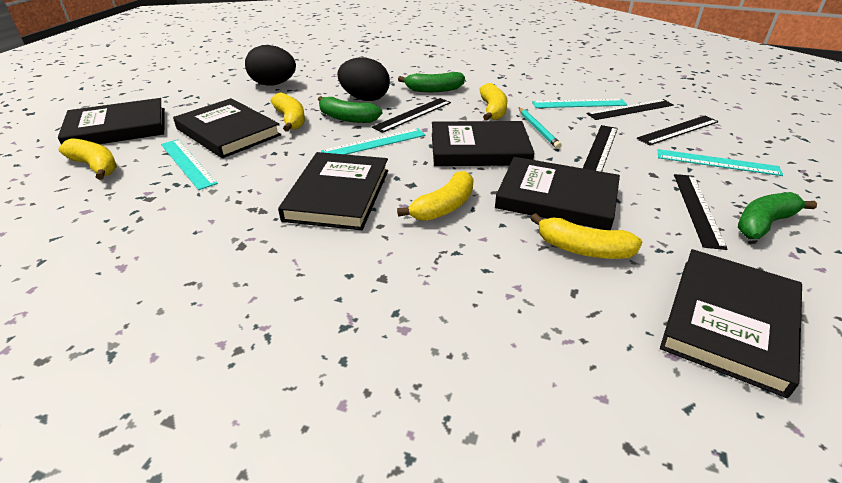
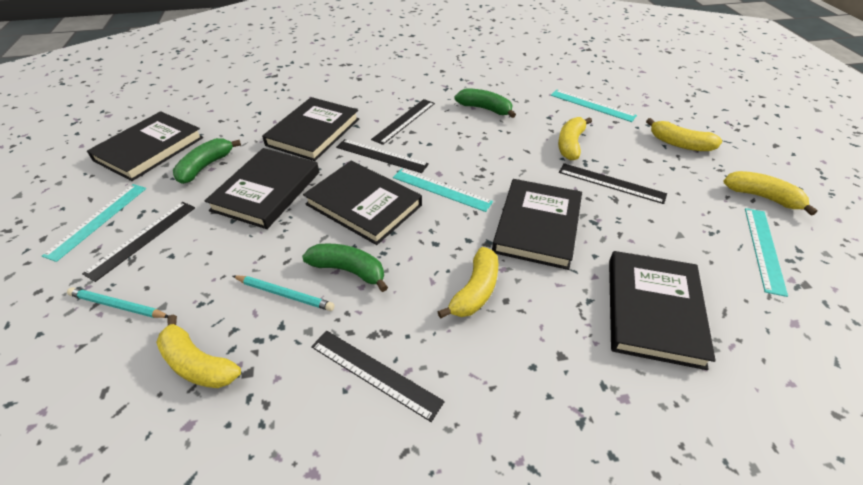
black egg: [245,45,296,86] [338,57,390,101] = 2 -> none = 0
turquoise pencil: [519,108,562,149] = 1 -> [67,287,168,318] [233,275,335,311] = 2

